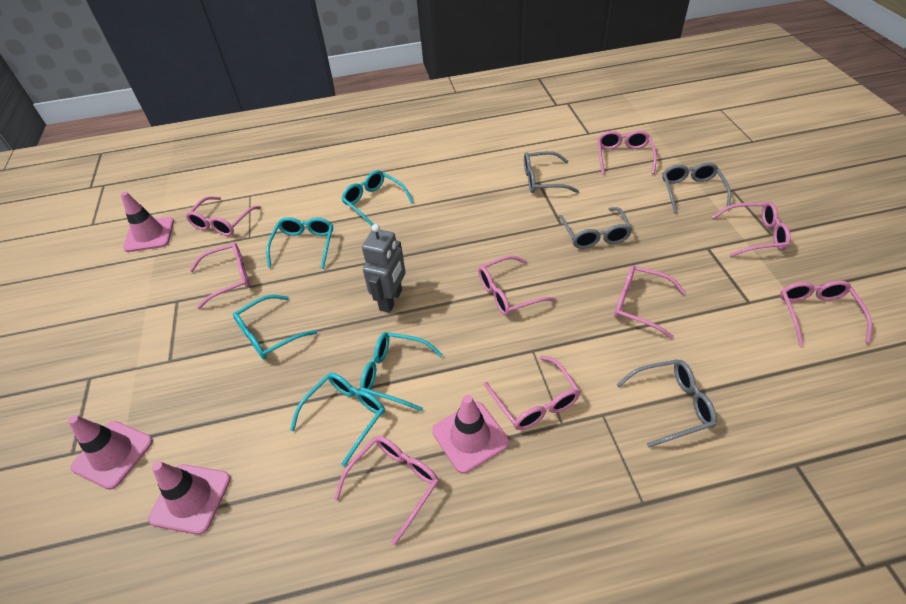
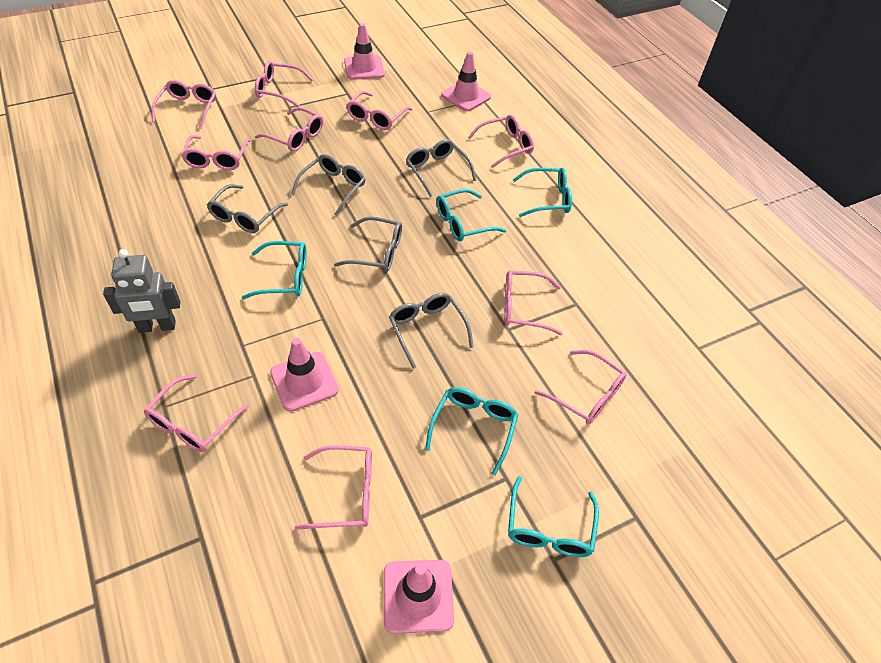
grey glasses: [524,151,579,193] [558,207,632,249] [616,359,717,448] [662,162,731,213] = 4 -> [207,184,288,233] [291,154,365,216] [334,216,402,272] [389,293,473,369] [406,139,476,197] = 5
pink glasses: [186,196,261,236] [190,242,250,309] [334,436,439,545] [478,256,556,316] [484,356,581,430] [597,130,657,175] [614,265,686,339] [712,202,791,257] [780,280,872,346] = 9 -> [144,374,250,452] [152,80,216,129] [181,135,250,170] [255,61,313,107] [255,107,323,152] [295,445,372,530] [346,91,412,130] [468,115,534,168] [504,270,563,335] [535,350,627,425] = 10

